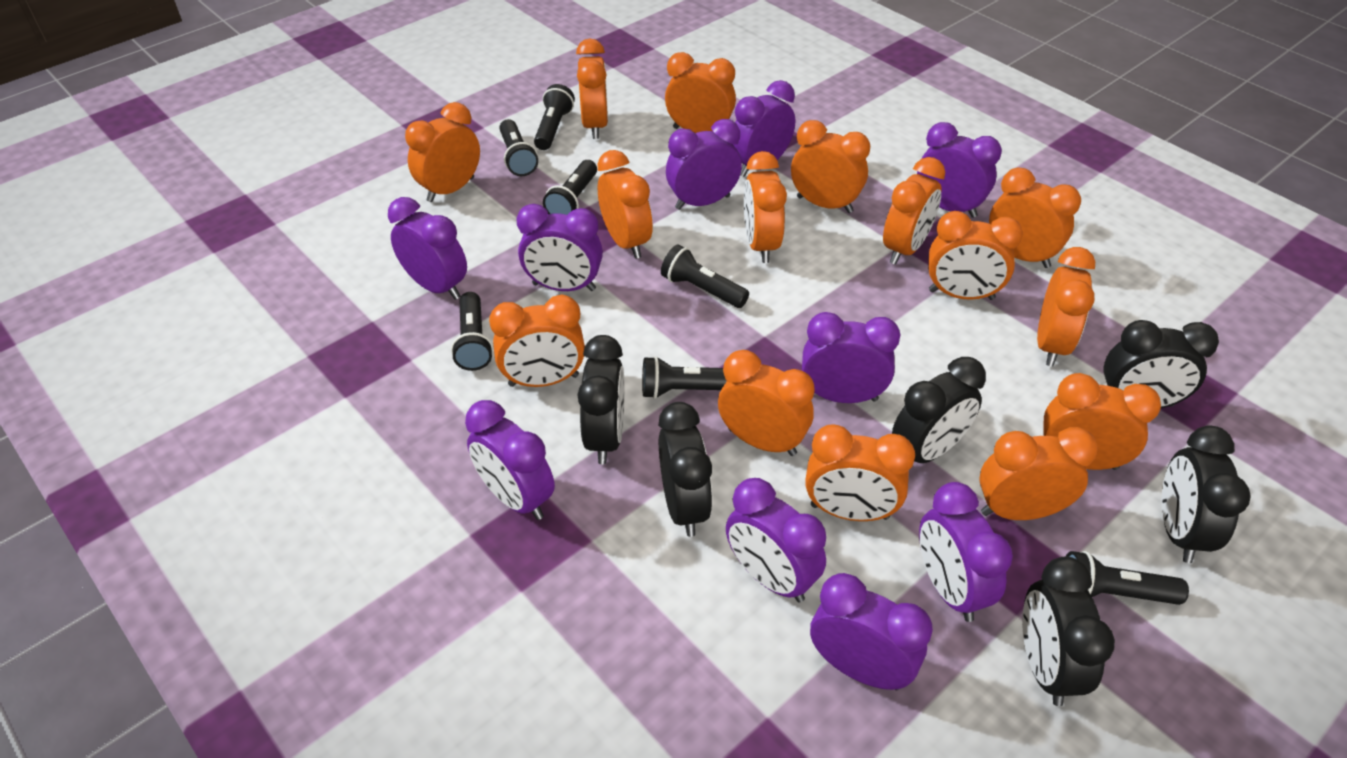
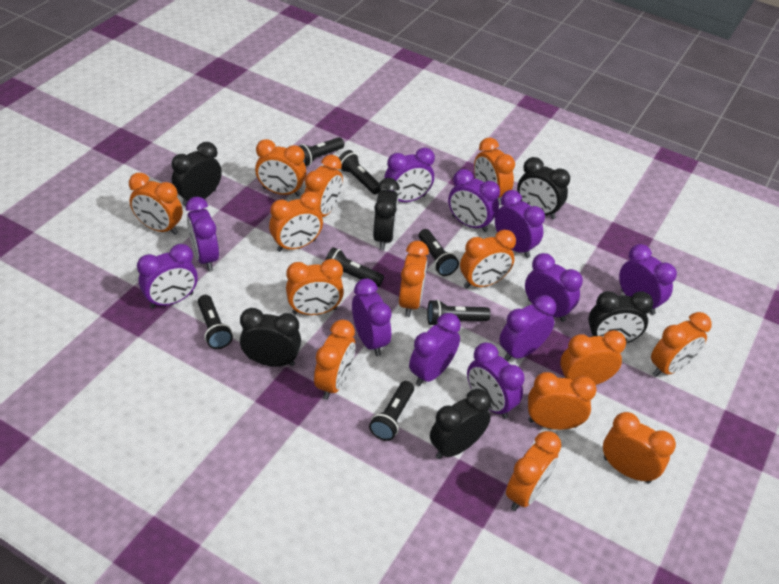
orange clock: [405,102,480,202] [489,295,585,387] [576,38,608,139] [597,150,653,259] [665,52,736,133] [718,350,814,456] [744,151,787,263] [791,120,870,213] [805,424,915,521] [883,157,945,265] [928,211,1023,300] [979,427,1098,520] [989,168,1081,268] [1037,247,1095,367] [1043,373,1161,470] = 15 -> [129,173,183,235] [255,139,306,196] [269,191,323,252] [286,259,344,315] [304,155,343,217] [314,320,355,400] [399,241,429,317] [460,230,516,289] [474,138,515,205] [506,431,561,511] [528,372,596,430] [560,330,626,385] [603,412,676,483] [651,312,712,377] = 14
purple clock: [388,197,467,300] [465,400,555,520] [516,204,603,291] [666,119,742,210] [726,478,826,602] [733,80,795,177] [802,312,901,403] [810,573,933,690] [917,122,1002,218] [919,482,1013,622] = 10 -> [137,244,198,308] [186,197,219,271] [352,278,392,356] [384,148,435,202] [409,313,461,386] [448,169,500,232] [467,342,525,419] [495,190,545,258] [499,295,556,362] [525,253,583,322] [619,244,677,315] = 11

